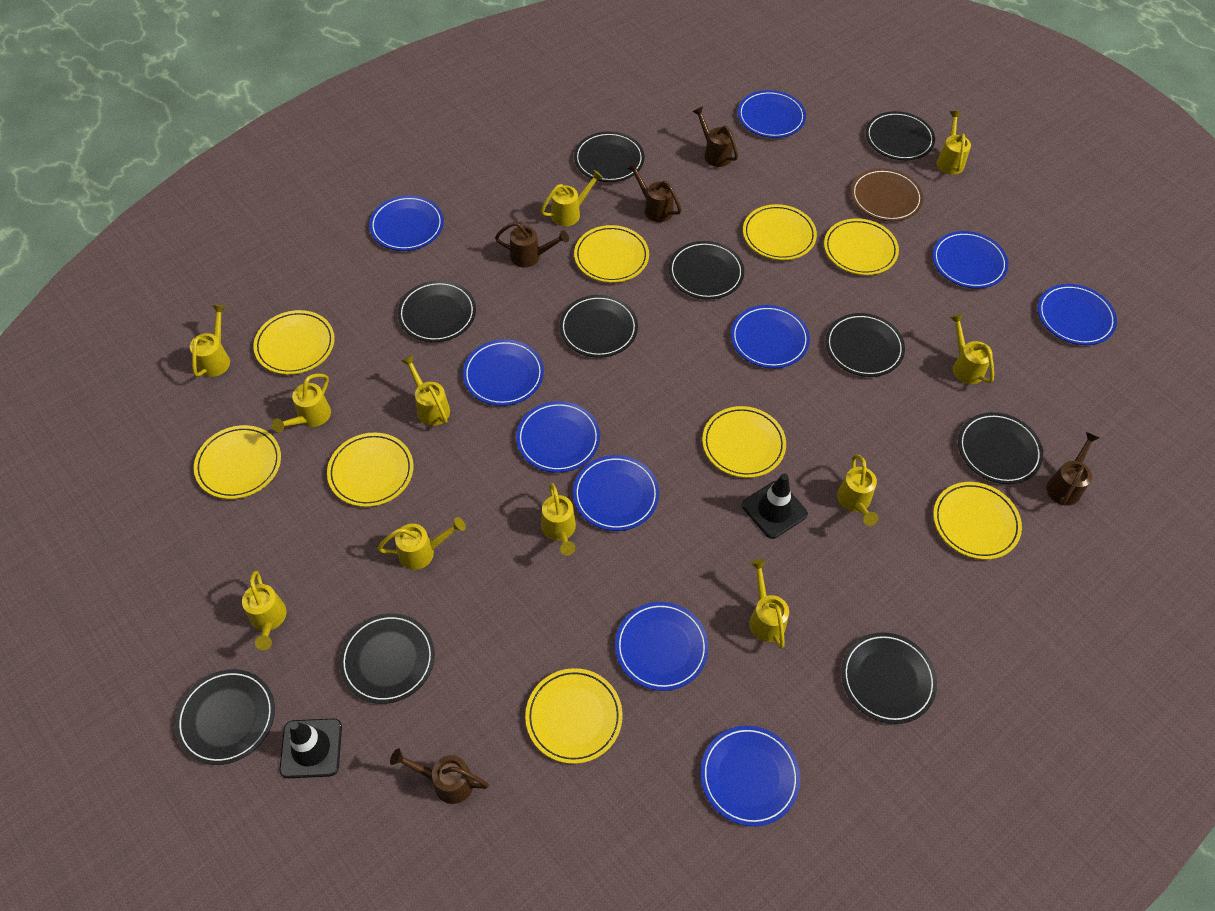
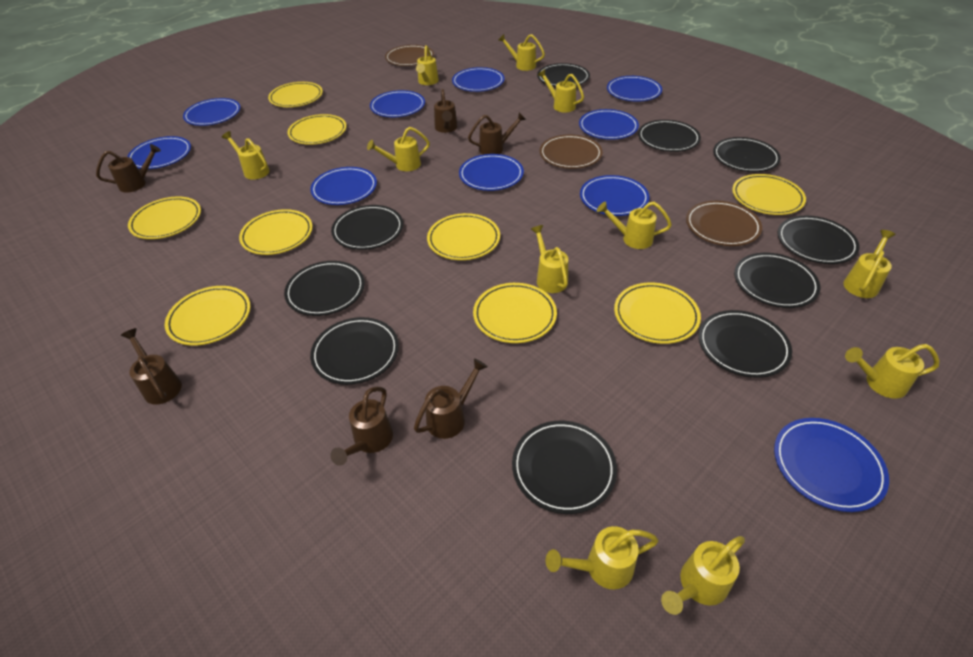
black traffic cone: [279,718,342,778] [742,474,808,539] = 2 -> none = 0
brown plate: [851,168,923,221] = 1 -> [385,45,434,66] [540,135,603,169] [686,201,762,246] = 3
brown watering can: [390,748,489,804] [495,222,569,268] [627,162,681,222] [692,106,738,167] [1046,432,1099,506] = 5 -> [96,144,161,192] [121,328,182,405] [330,387,393,466] [414,358,488,439] [434,89,458,133] [468,112,526,155] = 6

